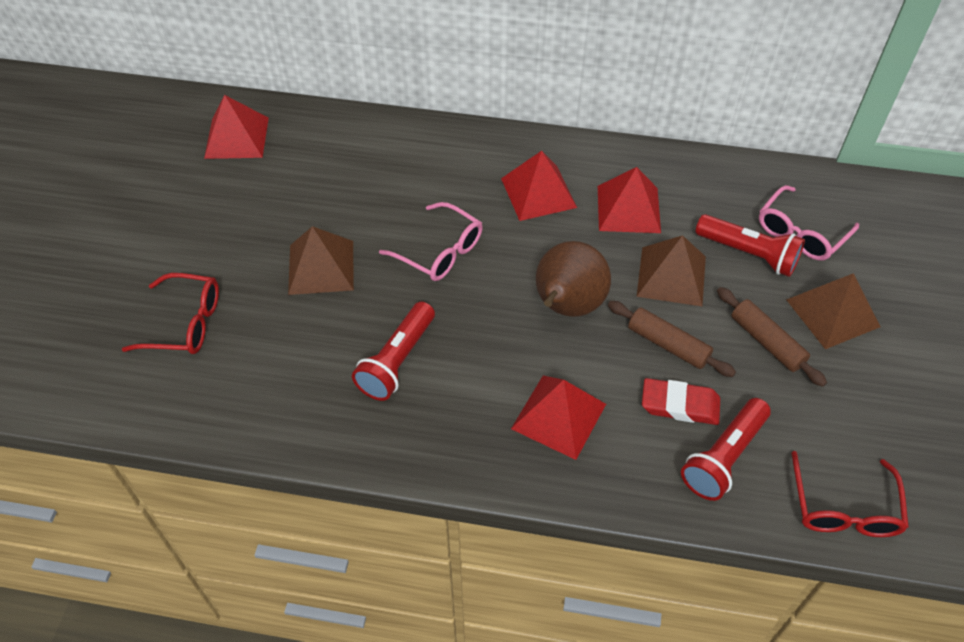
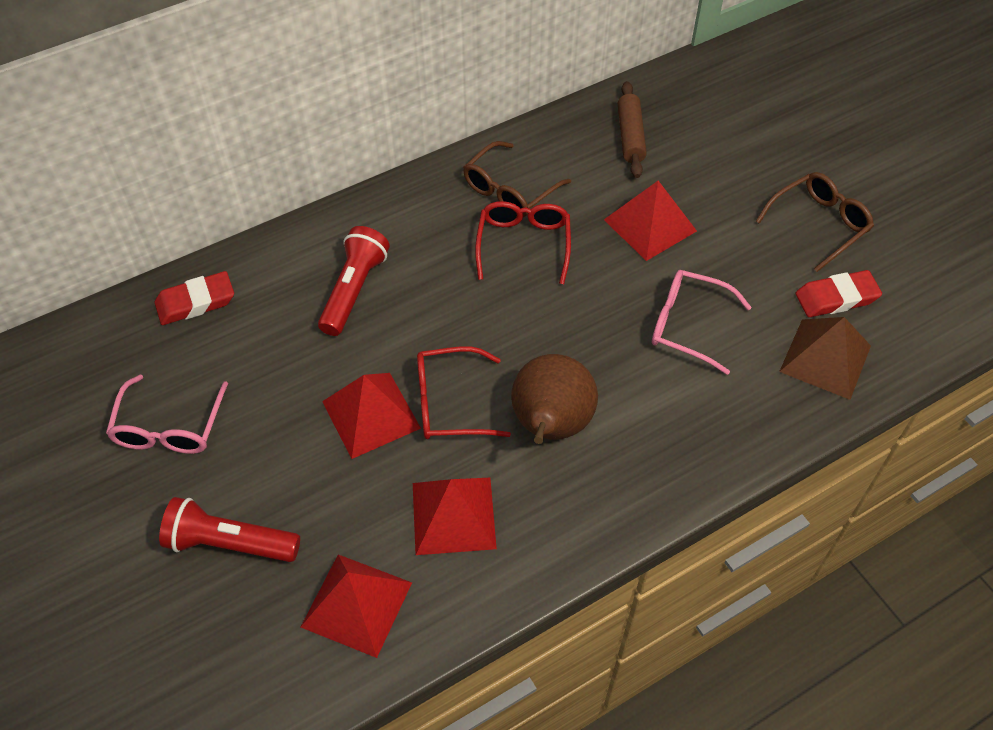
brown glasses: none = 0 -> [463,141,571,217] [756,172,874,272] = 2
brown pyramid: [288,226,354,295] [637,235,706,306] [786,273,880,349] = 3 -> [779,317,871,400] = 1
brown rolling pin: [608,301,736,377] [717,287,827,387] = 2 -> [618,81,647,178] = 1
red eraser: [642,378,720,425] = 1 -> [155,271,234,325] [796,270,882,317] = 2
red flashlight: [352,302,435,401] [681,398,771,501] [695,214,805,277] = 3 -> [159,497,300,562] [318,226,390,336] = 2

